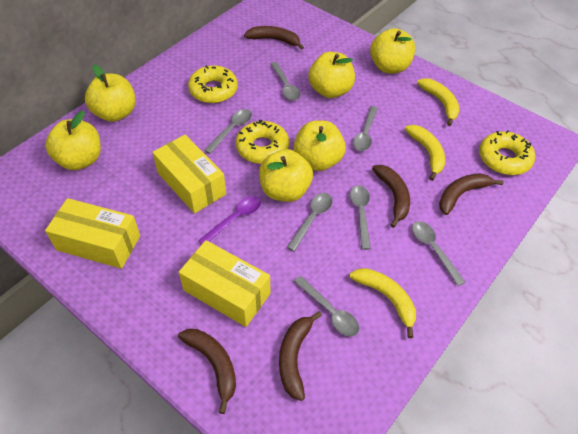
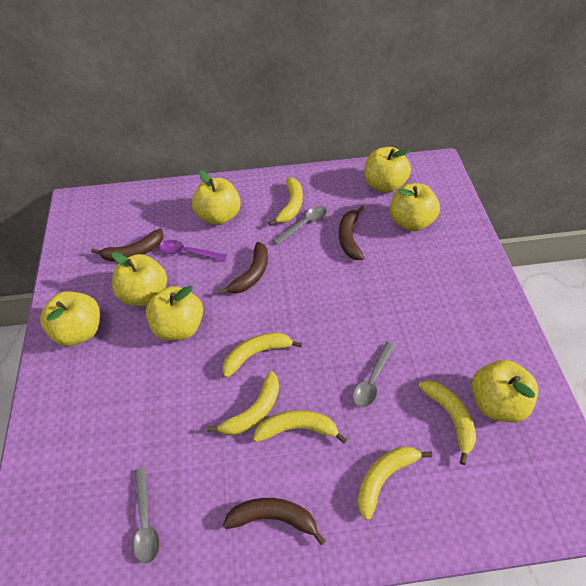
brown banana: [178,329,236,414] [244,26,304,50] [279,311,322,401] [372,165,410,228] [439,173,504,215] = 5 -> [91,229,163,262] [218,242,268,294] [223,498,326,545] [339,206,364,260] = 4
grey spoon: [204,109,252,154] [271,62,301,101] [287,193,333,251] [294,276,359,337] [350,185,371,250] [353,106,378,151] [412,221,466,286] = 7 -> [133,467,160,564] [273,206,327,245] [353,342,395,407] = 3
yellow apple: [45,111,101,170] [85,65,136,122] [259,149,313,202] [293,121,346,171] [308,52,355,98] [370,28,415,74] = 6 -> [40,291,100,346] [112,252,167,306] [146,285,203,341] [192,170,241,225] [364,147,411,193] [390,183,440,231] [471,360,538,422] = 7
yellow banana: [350,268,416,338] [405,125,445,181] [417,78,460,126] = 3 -> [207,371,279,435] [222,333,302,378] [253,410,347,444] [269,178,303,226] [357,446,432,520] [418,380,476,465] = 6
yellow box: [45,198,140,269] [152,135,226,213] [179,240,271,327] = 3 -> none = 0
yellow donut: [188,65,238,103] [236,120,289,164] [479,130,535,175] = 3 -> none = 0

